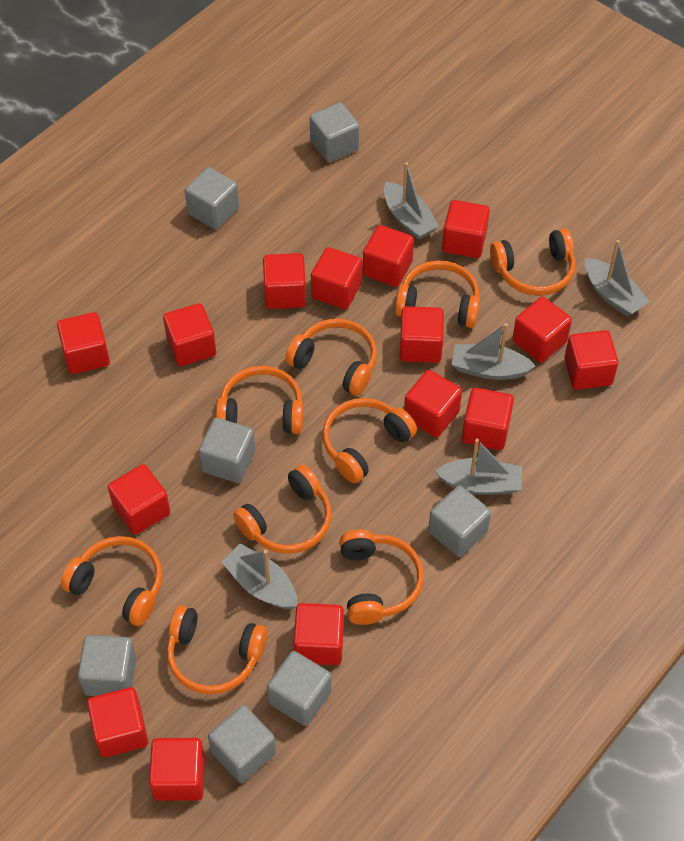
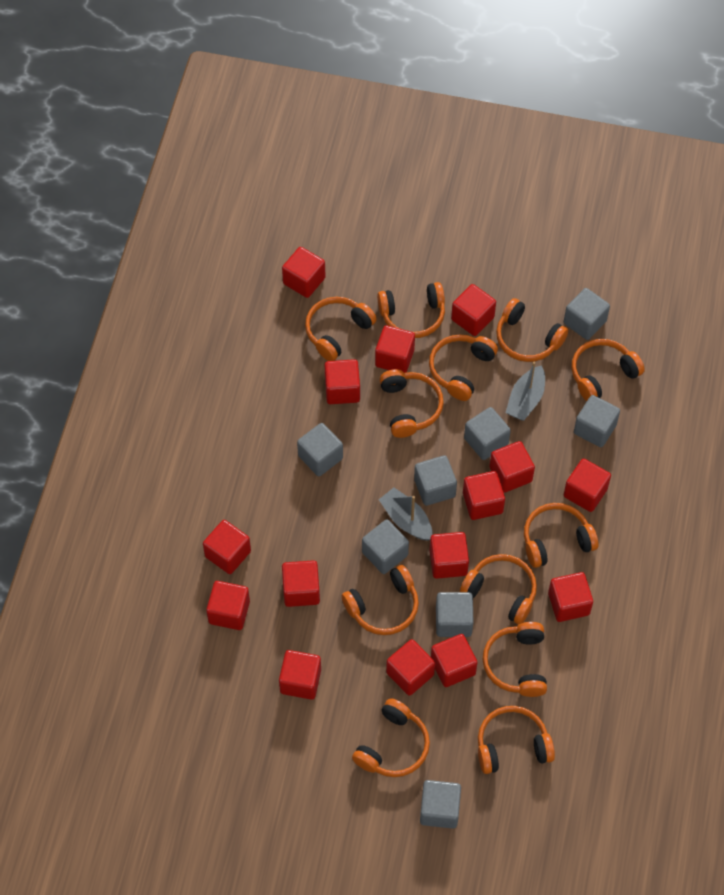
grey boat: [222,544,298,609] [384,162,439,240] [435,439,522,495] [452,323,535,380] [585,240,650,316] = 5 -> [379,488,433,541] [505,361,545,421] = 2
grey cube: [78,635,136,696] [185,167,239,230] [198,418,255,483] [208,705,276,783] [267,651,332,726] [310,103,359,162] [428,485,491,557] = 7 -> [297,423,343,476] [362,519,409,574] [414,455,457,506] [420,780,461,829] [436,592,474,637] [464,407,511,460] [564,288,610,340] [574,395,620,447] = 8
orange headphones: [61,536,162,626] [167,606,267,695] [216,366,303,434] [233,465,332,554] [285,319,377,396] [322,398,417,483] [339,529,424,625] [395,260,480,328] [490,229,575,296] = 9 -> [305,297,377,361] [342,565,419,635] [352,698,430,777] [377,282,445,338] [380,369,444,438] [429,334,498,401] [460,554,537,625] [478,706,555,774] [483,622,547,697] [496,298,568,362] [524,503,598,568] [571,339,645,401] = 12

